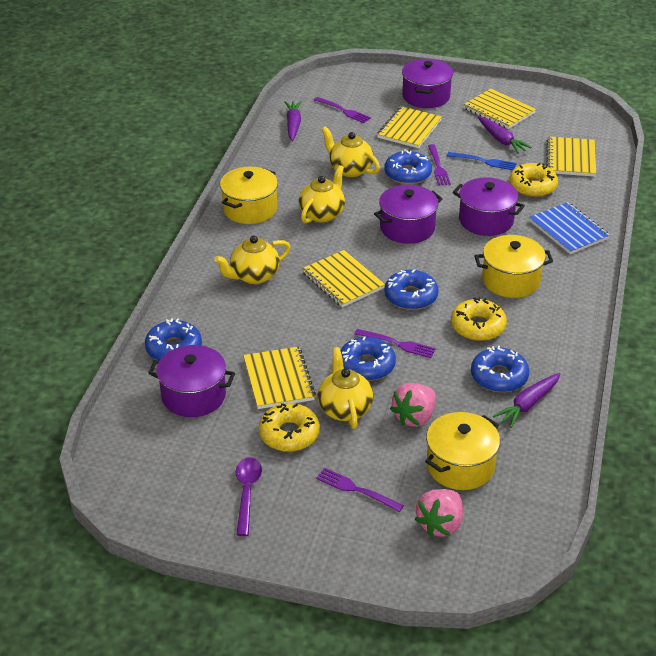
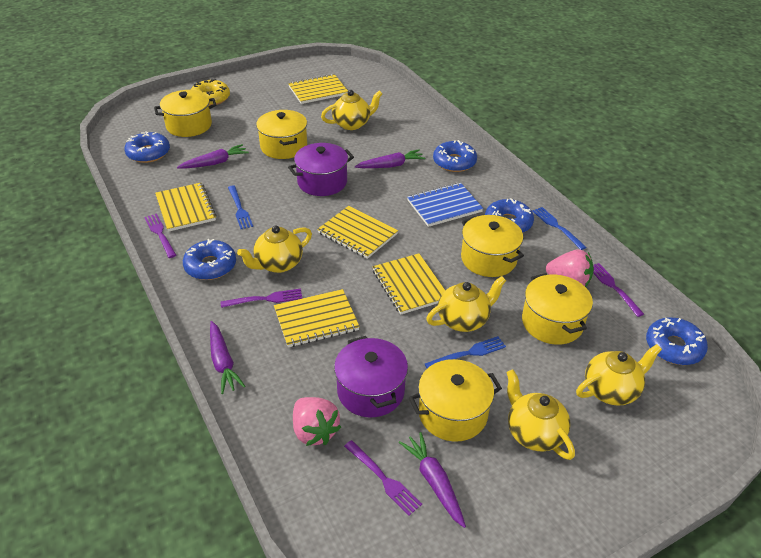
blue fork: [447,152,517,170] = 1 -> [228,185,253,229] [425,336,506,368] [532,207,587,250] = 3
purple carrot: [285,101,302,141] [478,116,532,154] [493,373,561,428] = 3 -> [177,144,249,169] [210,321,245,394] [355,149,425,168] [399,432,466,528] = 4
purple pot: [148,345,235,417] [374,185,443,244] [402,59,453,108] [453,177,525,236] = 4 -> [288,143,354,196] [334,336,408,417] = 2
purple spoon: [236,457,262,536] = 1 -> none = 0
yellow donut: [259,403,320,452] [451,297,507,341] [509,163,558,197] = 3 -> [191,78,230,106] = 1
yellow pot: [220,167,278,224] [425,412,500,490] [474,235,553,298] = 3 -> [154,90,217,137] [256,110,307,159] [409,359,502,442] [461,215,524,277] [522,273,593,345] = 5
yellow teapot: [214,236,291,284] [299,165,345,223] [318,347,374,429] [321,126,380,177] = 4 -> [237,225,312,273] [321,90,382,130] [426,276,506,332] [506,369,575,460] [576,344,662,406] = 5

